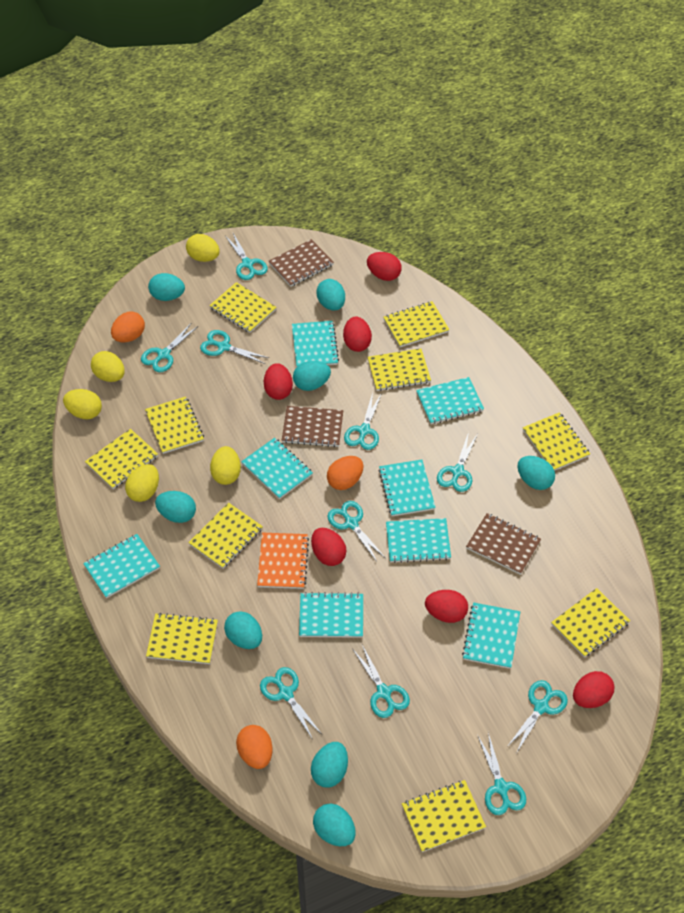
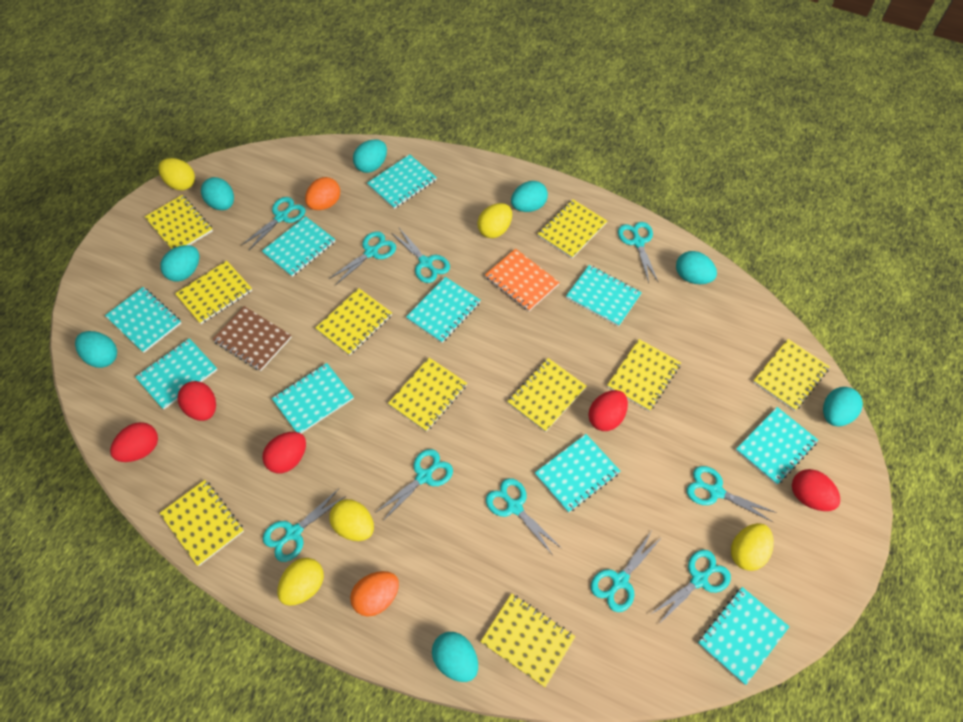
brown notebook: [269,239,334,287] [282,406,343,447] [466,513,541,575] = 3 -> [212,306,292,371] = 1
orange egg: [111,312,145,342] [236,725,273,769] [327,456,364,490] = 3 -> [305,177,340,210] [350,571,399,617] = 2
red egg: [264,363,293,400] [311,528,346,566] [343,317,372,352] [367,252,402,281] [425,590,468,623] [573,671,615,708] = 6 -> [110,422,158,462] [177,381,216,421] [262,432,306,473] [588,390,628,431] [792,469,840,511] = 5
turquoise notebook: [83,534,160,598] [241,438,313,499] [292,321,339,367] [299,592,363,638] [379,460,436,516] [386,518,451,563] [416,377,484,424] [462,602,520,669] = 8 -> [105,287,181,353] [135,338,217,410] [262,216,335,277] [272,363,354,434] [367,154,437,209] [406,277,481,343] [535,434,620,513] [566,265,642,327] [698,587,789,685] [736,407,818,485] = 10

